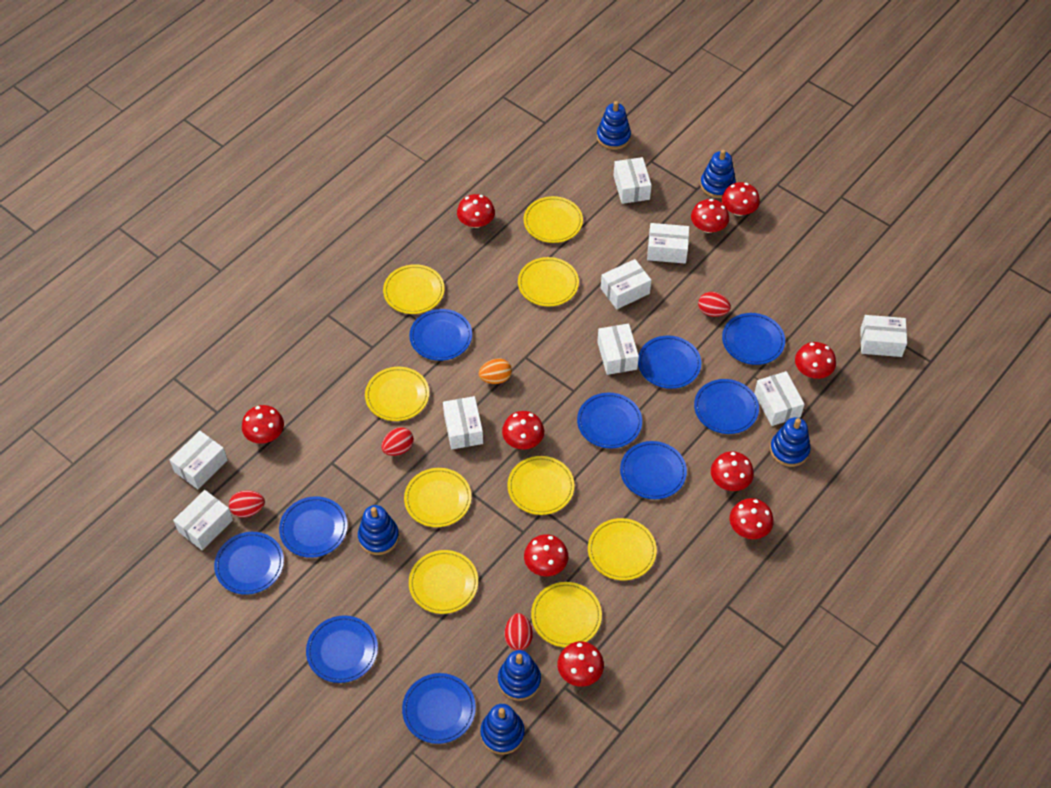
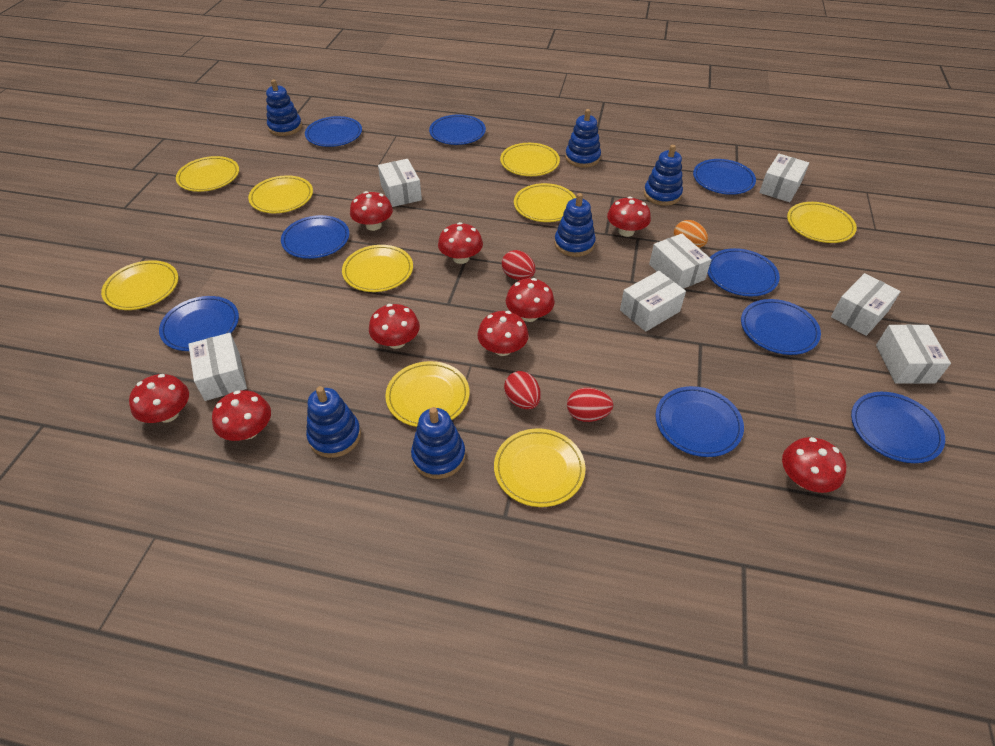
blue plate: [214,532,284,595] [279,496,348,558] [306,615,378,683] [402,673,476,744] [409,309,472,361] [577,393,642,448] [620,441,687,499] [638,336,701,389] [694,379,759,434] [722,313,785,365] = 10 -> [159,296,239,351] [281,215,350,259] [305,116,362,147] [429,114,486,145] [655,386,744,457] [693,159,756,195] [708,248,780,297] [741,299,821,355] [851,392,945,463] = 9
red egg: [229,490,265,518] [381,427,414,456] [505,613,533,651] [698,292,731,317] = 4 -> [502,250,536,280] [504,371,541,409] [567,388,613,422] = 3
red mushroom: [242,405,284,444] [457,194,495,228] [502,411,544,449] [524,534,569,576] [558,641,604,687] [691,199,729,233] [711,451,754,491] [722,182,760,216] [730,498,774,539] [795,342,836,379] = 10 -> [129,374,189,423] [212,390,271,441] [350,191,393,231] [369,304,420,349] [438,222,483,264] [477,311,529,356] [506,278,555,322] [607,196,651,237] [782,437,846,493] = 9
white box: [169,431,228,489] [173,490,233,550] [443,396,483,450] [597,324,639,375] [601,259,651,309] [613,157,652,204] [647,223,689,264] [754,371,805,426] [860,315,907,357] = 9 -> [188,333,247,401] [378,159,422,207] [620,271,686,332] [649,234,712,289] [759,154,809,202] [831,273,901,336] [876,324,951,384] = 7

